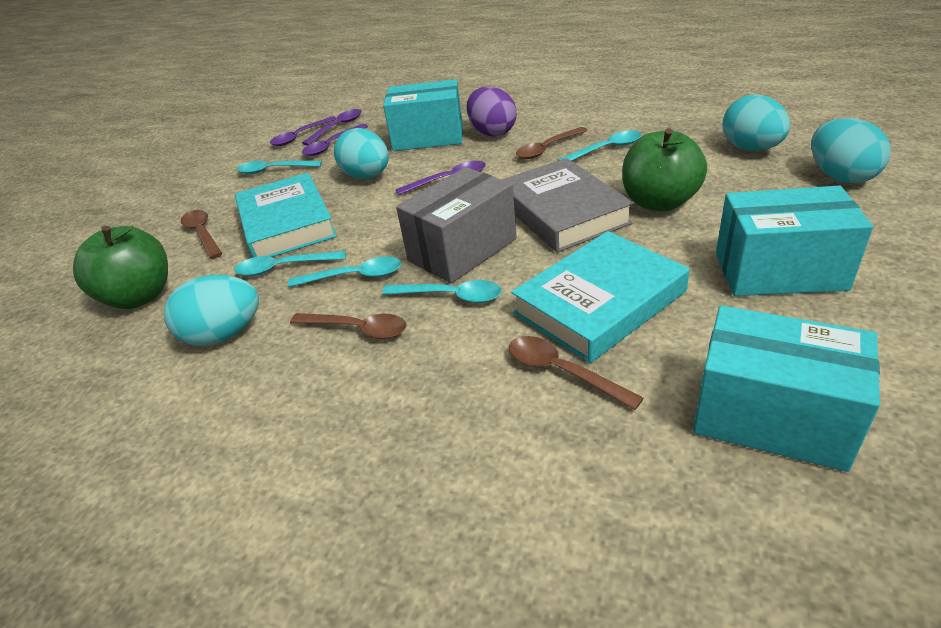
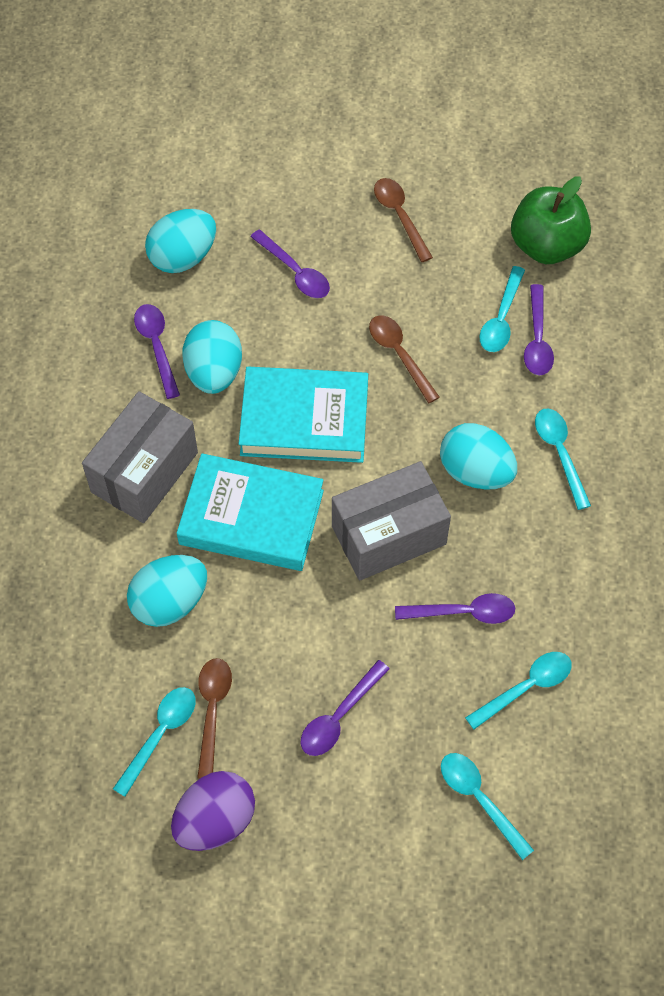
brown spoon: [181,210,222,259] [290,313,407,339] [509,336,644,410] [516,127,588,159] = 4 -> [197,658,232,779] [369,315,440,403] [374,178,433,262] = 3
green apple: [73,226,168,309] [622,128,707,211] = 2 -> [511,177,591,264] = 1
grey book: [502,158,634,252] = 1 -> none = 0
grey box: [396,167,517,283] = 1 -> [82,391,198,523] [332,461,451,581] = 2
purple spoon: [270,116,337,146] [302,109,362,145] [302,124,368,156] [396,161,486,195] = 4 -> [134,304,180,399] [250,230,330,298] [300,660,390,756] [395,593,515,624] [524,284,554,375] = 5
turquoise box: [383,79,463,151] [693,306,880,472] [716,185,873,296] = 3 -> none = 0

